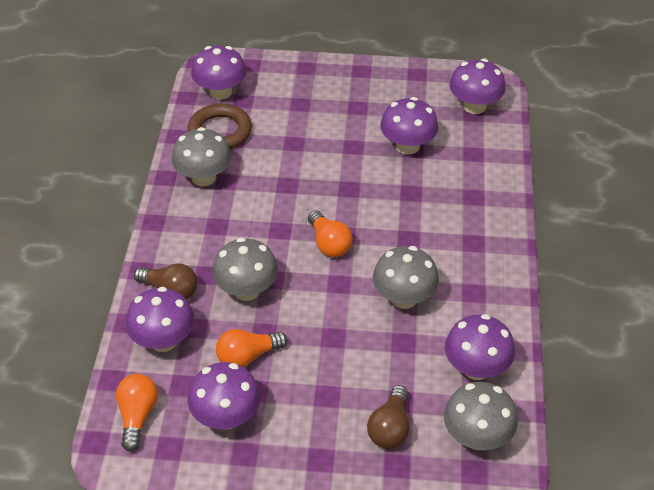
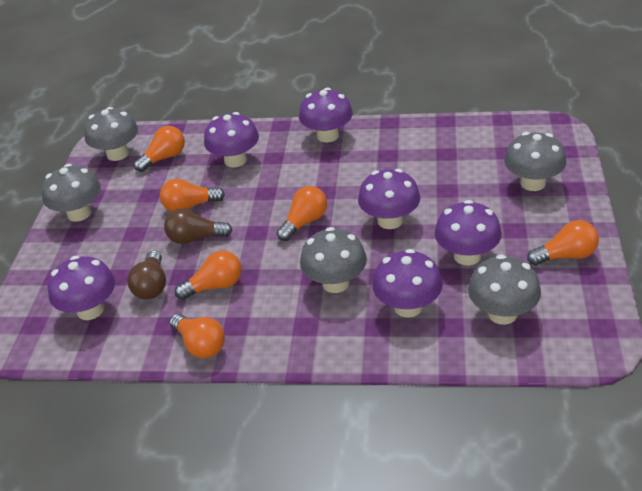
brown ring: [188,104,252,149] = 1 -> none = 0
grey mushroom: [172,127,232,186] [212,237,278,301] [373,246,439,309] [444,382,518,450] = 4 -> [42,164,101,222] [84,107,138,161] [300,227,367,293] [468,254,541,325] [504,132,566,191] = 5
orange light bulb: [116,374,158,452] [216,329,288,367] [308,210,353,257] = 3 -> [134,126,185,172] [160,179,225,212] [169,314,225,358] [175,250,242,300] [277,186,327,241] [527,220,599,265] = 6

